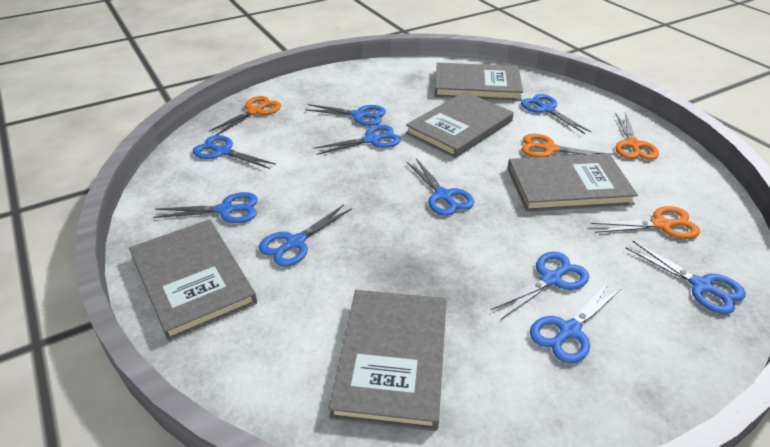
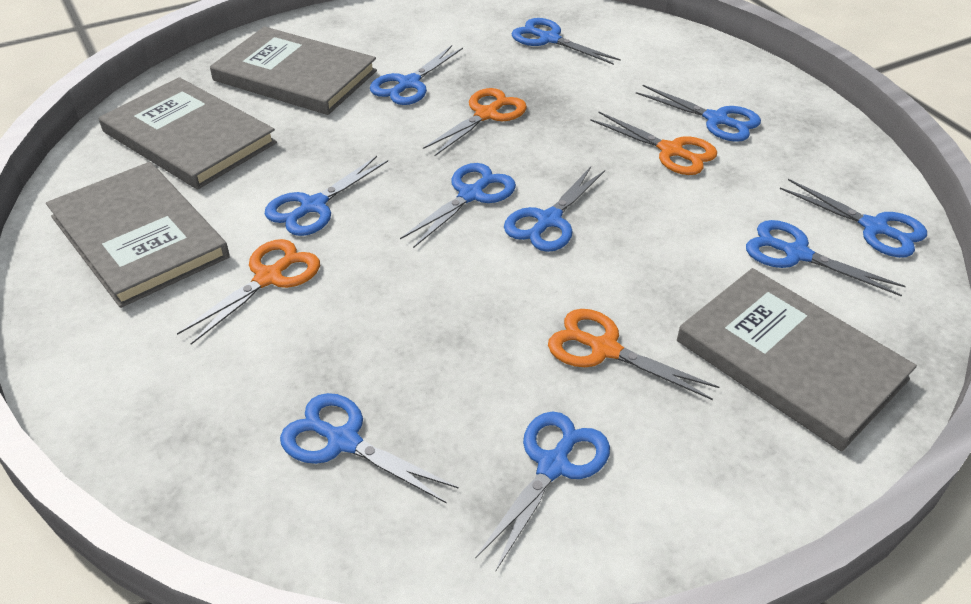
grey book: [129,219,257,341] [329,290,446,431] [406,92,514,158] [435,63,523,101] [507,153,638,212] = 5 -> [46,162,230,308] [99,77,277,190] [210,27,377,115] [677,268,917,451] = 4

